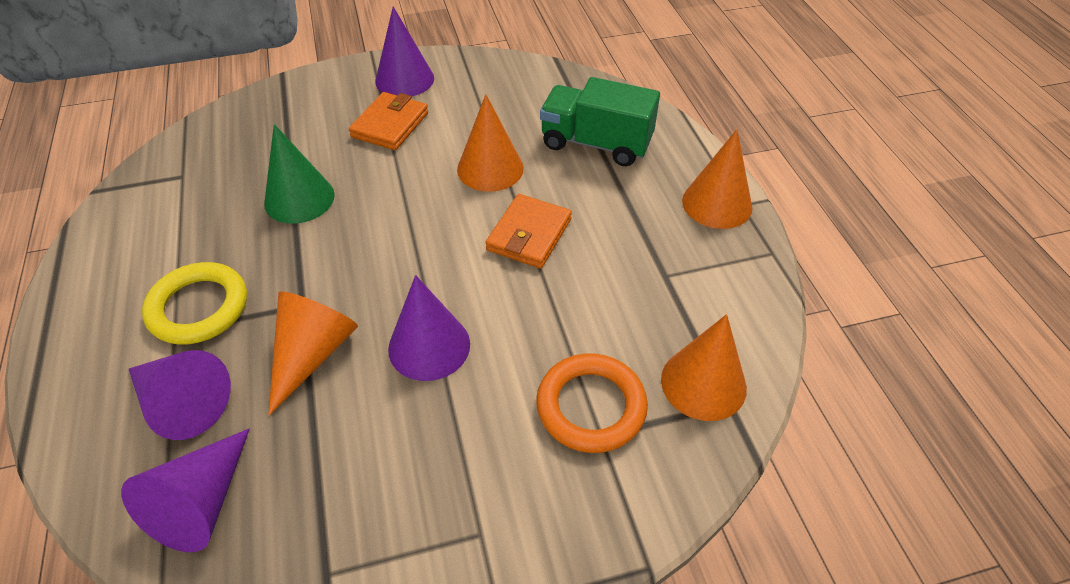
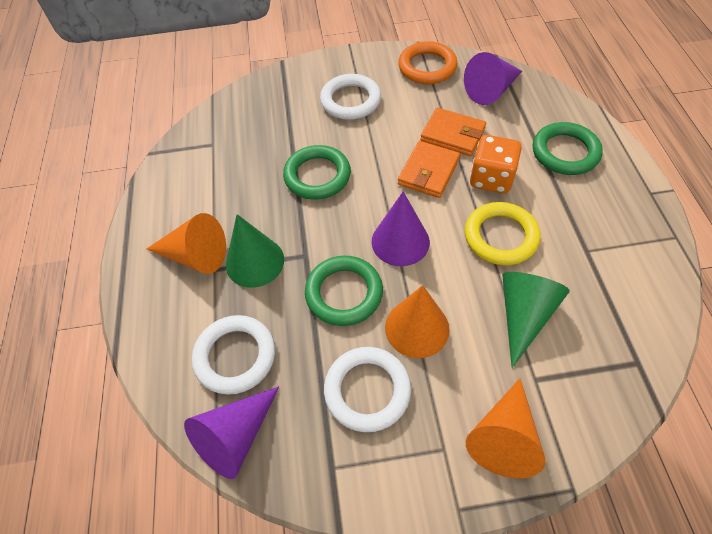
green cone: [264,124,335,224] = 1 -> [226,214,284,288] [502,272,570,368] = 2
green ring: none = 0 -> [283,145,351,200] [305,256,383,326] [533,122,603,175] = 3
green truck: [540,77,660,166] = 1 -> none = 0
orange cone: [268,292,358,416] [457,94,524,192] [661,314,747,421] [682,129,752,229] = 4 -> [147,213,226,274] [385,285,449,358] [466,378,546,478] = 3
orange dice: none = 0 -> [470,135,522,194] = 1
purple cone: [121,429,250,552] [129,350,231,440] [375,6,434,96] [388,275,470,381] = 4 -> [184,386,279,479] [372,192,430,266] [464,52,522,105] = 3
white ring: none = 0 -> [192,315,275,395] [320,74,381,120] [324,347,411,432] = 3

